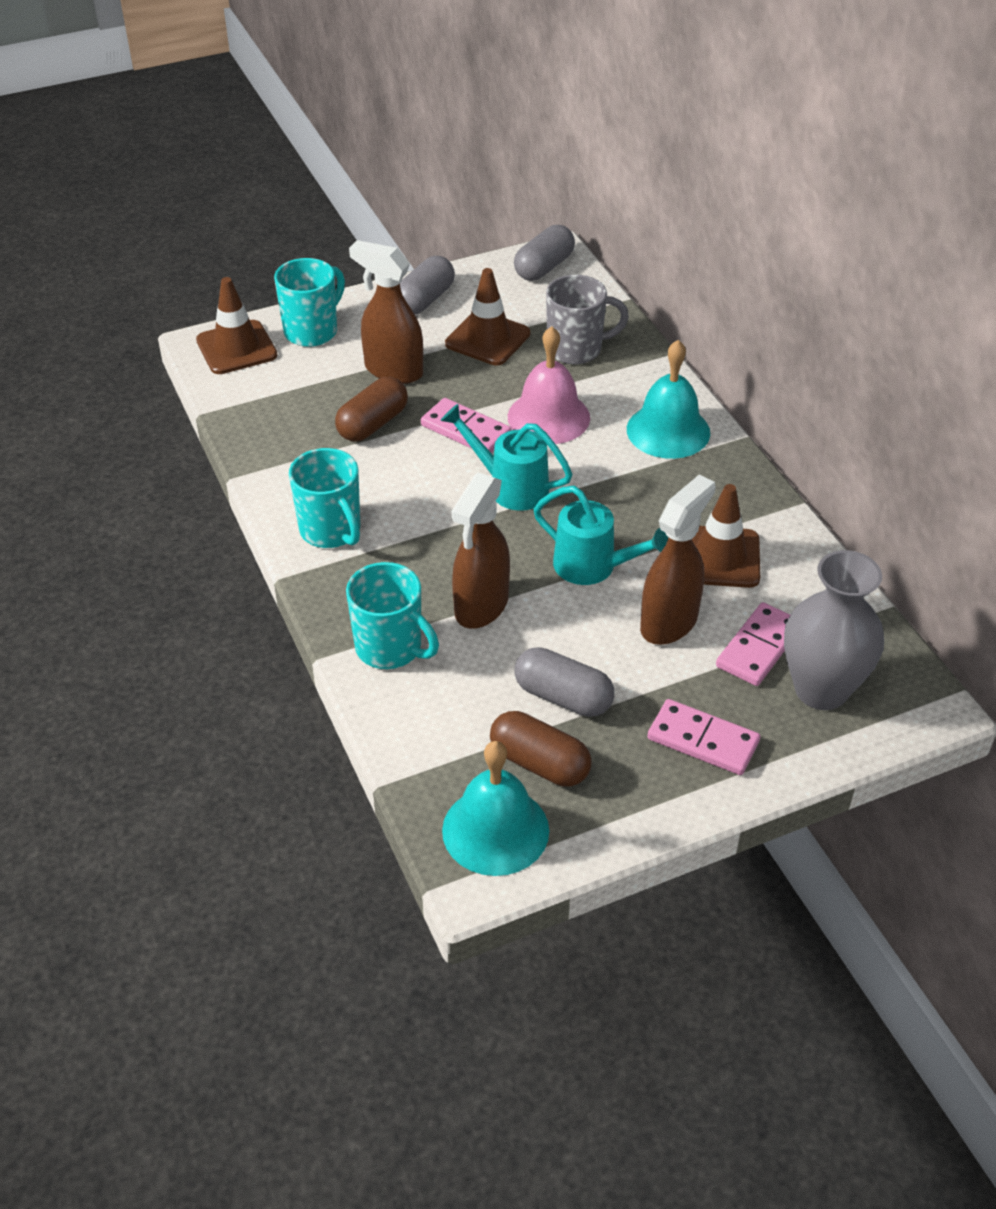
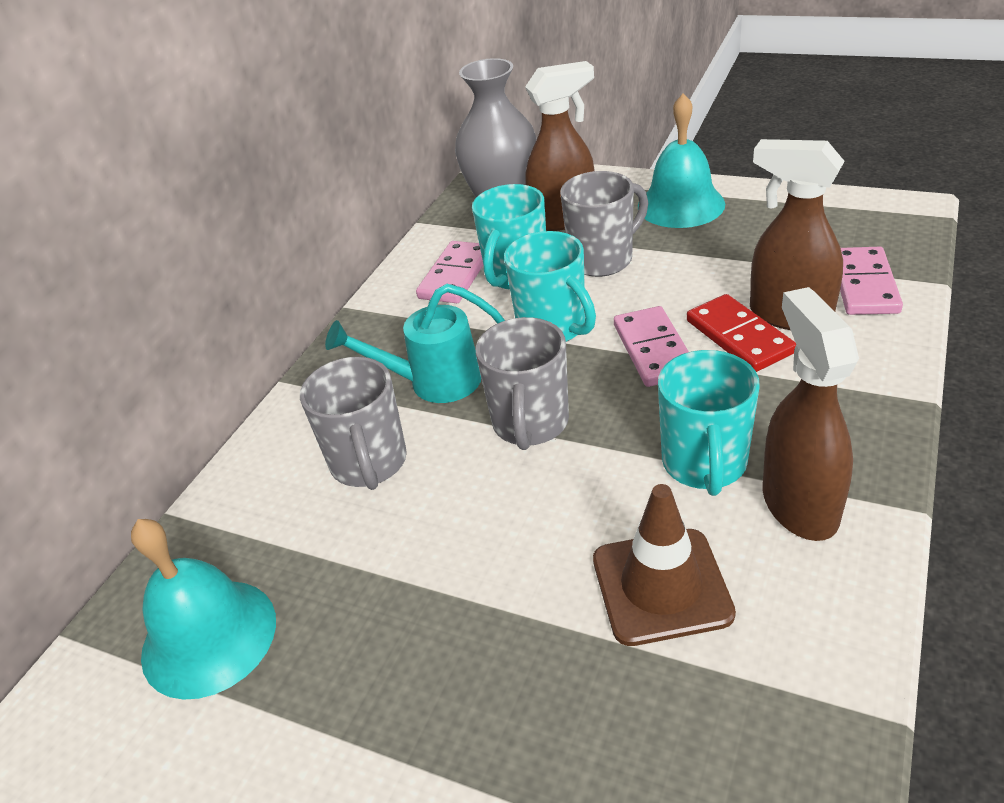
brown capsule: [335,377,408,441] [490,711,592,787] = 2 -> none = 0
brown traffic cone: [196,277,278,374] [445,268,530,365] [692,484,760,588] = 3 -> [593,484,736,646] = 1
grey capsule: [400,256,455,314] [514,225,575,281] [515,647,614,717] = 3 -> none = 0
grey mug: [546,275,629,364] = 1 -> [300,357,407,490] [476,317,569,450] [560,171,648,277] = 3
pink bell: [508,326,590,444] = 1 -> none = 0
red domino: none = 0 -> [687,294,796,372] = 1
turquoise watering can: [440,404,573,511] [533,486,668,585] = 2 -> [325,284,505,403] = 1

